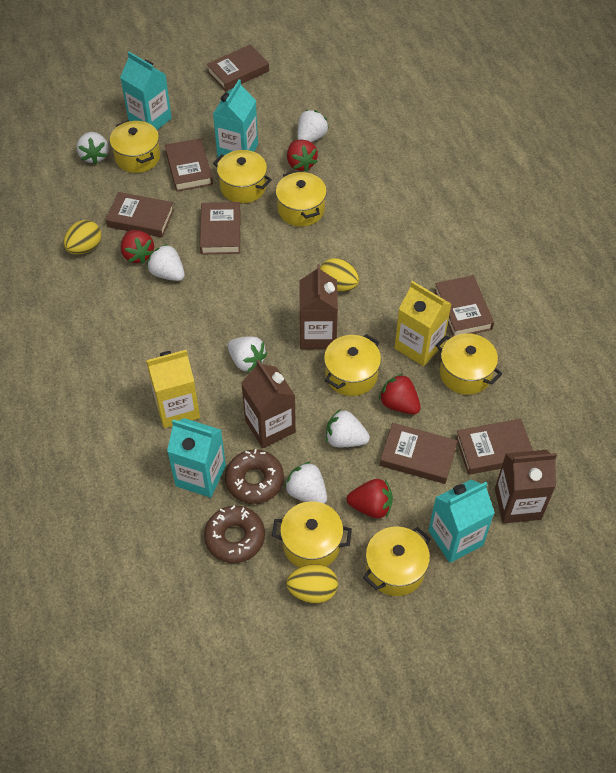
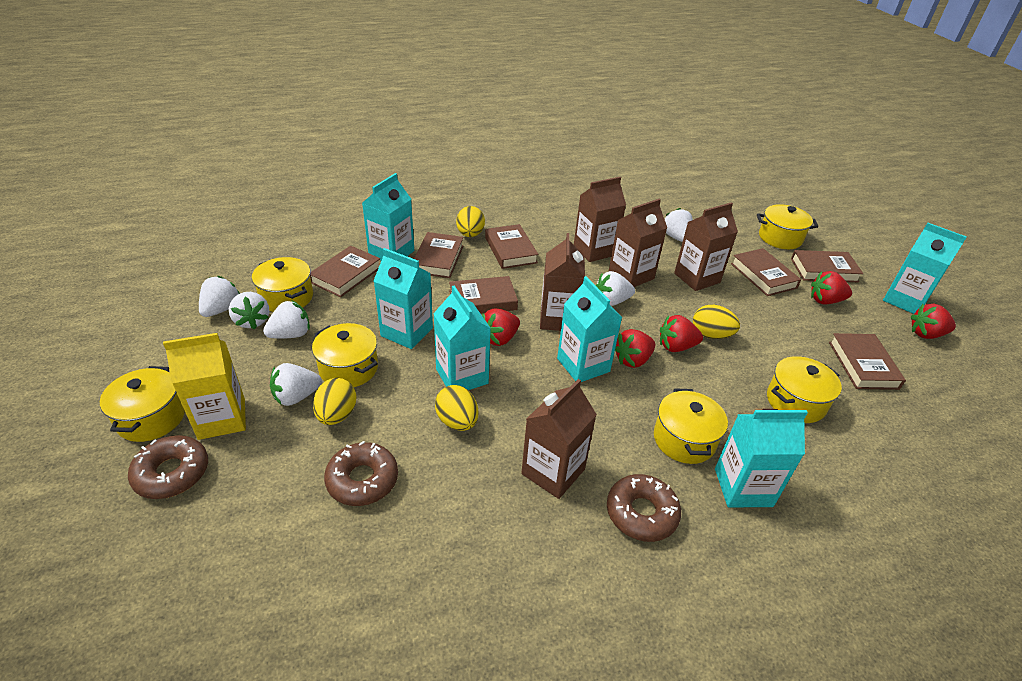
brown carton: [241,359,296,448] [299,264,338,349] [495,450,557,523] = 3 -> [521,379,597,499] [540,233,585,331] [574,177,626,262] [609,199,667,287] [674,202,738,291] = 5
brown donut: [204,505,265,563] [225,449,284,504] = 2 -> [128,435,208,499] [324,441,398,506] [607,474,681,542] = 3
red strawberry: [121,230,154,264] [287,140,318,172] [347,479,393,518] [379,374,421,414] = 4 -> [482,309,520,346] [615,329,655,368] [660,315,703,352] [811,271,852,304] [911,304,956,339] = 5
turquoise carton: [120,52,172,130] [167,418,226,498] [213,79,258,157] [428,480,495,563] = 4 -> [362,173,414,261] [374,248,433,349] [433,286,491,390] [557,276,622,382] [715,409,808,507] [883,223,967,314] = 6
yellow carton: [146,350,200,428] [395,281,451,366] = 2 -> [163,333,246,440] = 1
yellow egg: [64,220,101,254] [286,564,338,603] [320,258,359,292] = 3 -> [313,378,356,425] [435,385,478,431] [456,206,485,237] [693,305,740,339] = 4
yellow pot: [110,120,160,173] [213,150,272,203] [272,501,352,567] [276,171,327,227] [324,334,381,396] [363,526,431,596] [436,333,502,395] = 7 -> [100,366,185,442] [252,257,313,312] [312,323,378,387] [654,388,728,464] [757,204,818,249] [767,356,842,423] = 6

